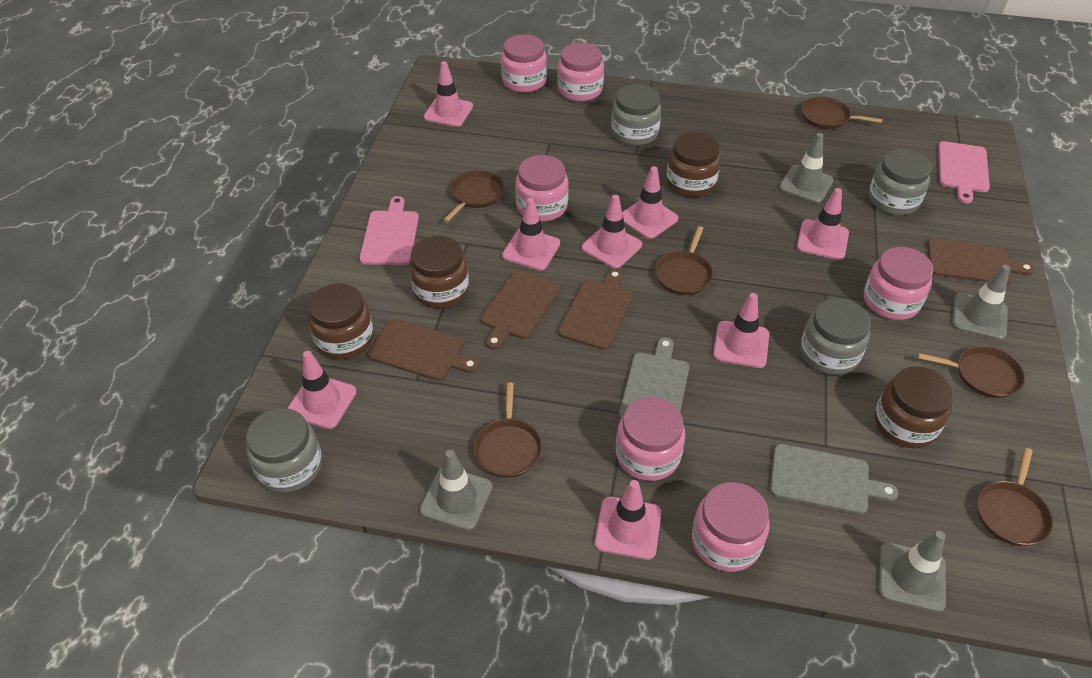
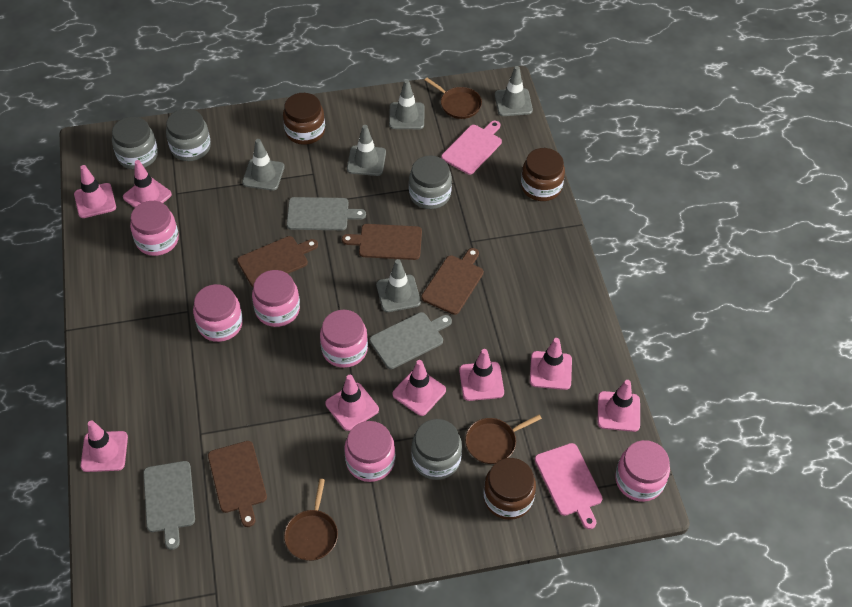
brown jar: [308,283,374,359] [409,236,469,308] [666,132,721,197] [875,366,954,448] = 4 -> [283,93,325,145] [483,458,536,520] [521,148,565,201] = 3
brown pan: [443,170,504,222] [474,383,542,478] [655,226,713,295] [801,97,883,129] [918,346,1025,398] [977,448,1053,546] = 6 -> [284,479,338,561] [425,78,482,119] [465,415,542,464] = 3
grey cutting board: [619,338,689,419] [770,444,899,515] = 2 -> [143,461,195,550] [287,197,366,230] [370,312,452,369] = 3
grey traffic cone: [420,450,493,531] [779,133,834,203] [878,531,946,612] [952,265,1010,340] = 4 -> [242,139,285,191] [347,125,386,176] [376,259,421,312] [389,80,425,129] [495,66,533,116] = 5

